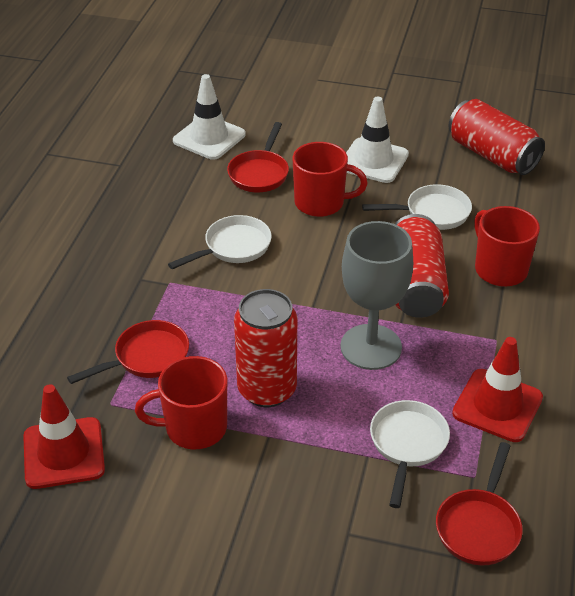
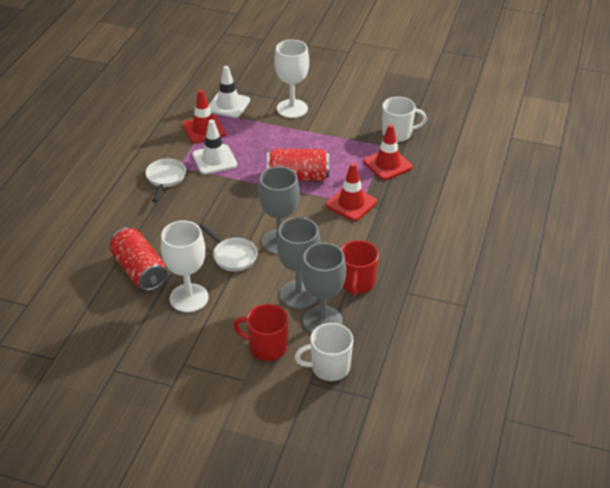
grey goblet: [340,221,413,370] = 1 -> [258,166,300,255] [277,217,321,309] [301,243,346,333] = 3
red can: [234,289,297,407] [395,214,449,318] [449,99,545,175] = 3 -> [109,228,167,291] [267,149,329,181] = 2
red mug: [135,356,227,449] [293,142,368,217] [474,206,540,287] = 3 -> [233,304,288,361] [341,240,379,296] = 2
red pan: [67,320,189,384] [227,122,289,192] [436,442,523,565] = 3 -> none = 0
red traffic cone: [23,384,105,489] [452,337,543,442] = 2 -> [182,90,226,143] [326,163,377,221] [363,124,413,180] = 3
white goblet: none = 0 -> [161,221,209,312] [274,40,309,118] = 2
white mug: none = 0 -> [295,323,353,381] [382,97,427,142] = 2
white pan: [168,215,272,269] [362,184,472,230] [370,400,450,508] = 3 -> [145,159,186,203] [198,223,257,271] = 2

